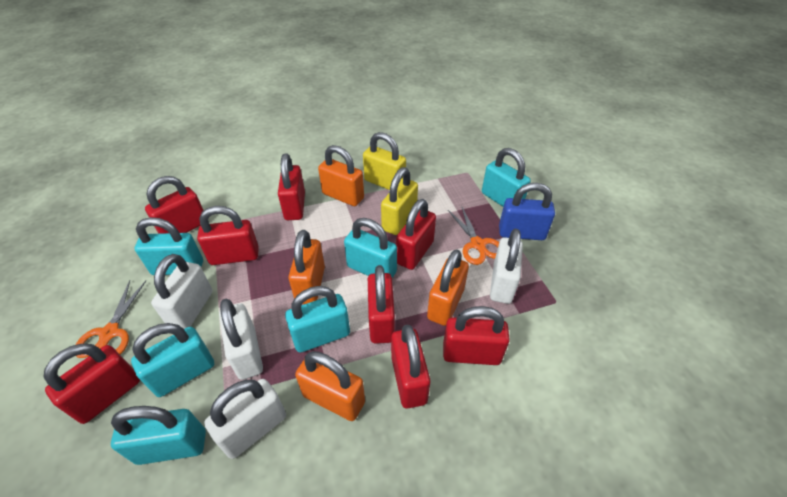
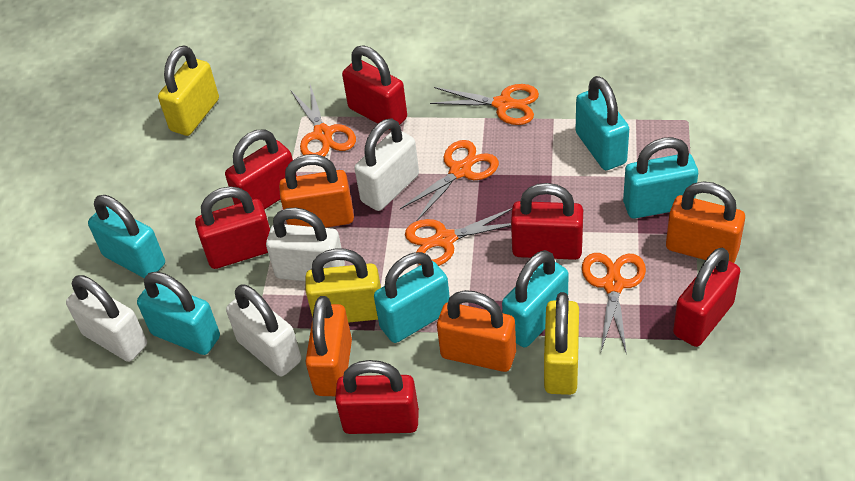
blue padlock: [499,183,555,240] = 1 -> none = 0
orange scissors: [76,280,147,358] [448,207,499,265] = 2 -> [290,85,356,157] [400,140,499,221] [405,208,512,266] [430,84,539,125] [582,253,646,354] = 5
red padlock: [44,344,140,424] [145,176,204,234] [197,206,259,265] [278,154,305,220] [368,265,395,344] [391,325,430,409] [396,199,436,270] [443,306,510,365] = 8 -> [195,186,270,269] [225,129,297,210] [335,360,419,434] [342,46,407,130] [511,183,583,260] [673,248,740,347] = 6
yellow padlock: [363,132,406,190] [381,167,418,235] = 2 -> [158,46,219,136] [305,248,381,323] [544,292,579,395] = 3

